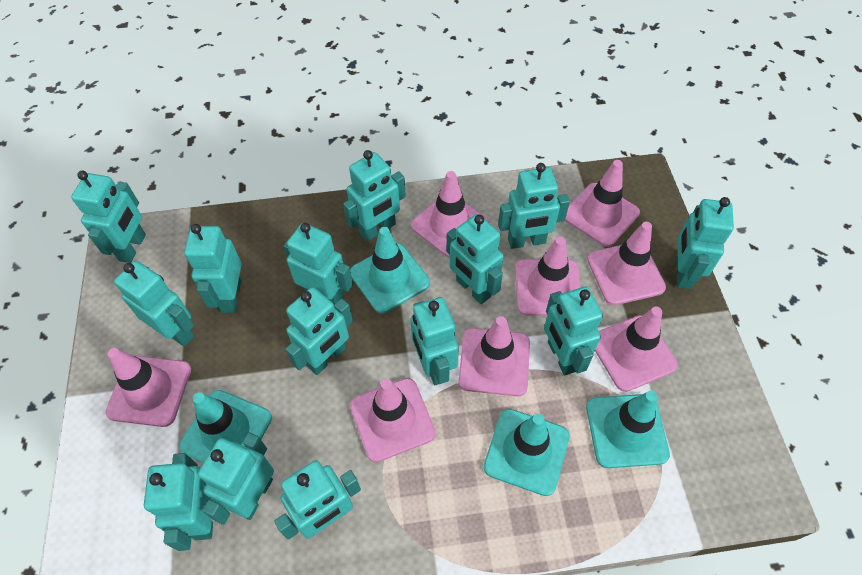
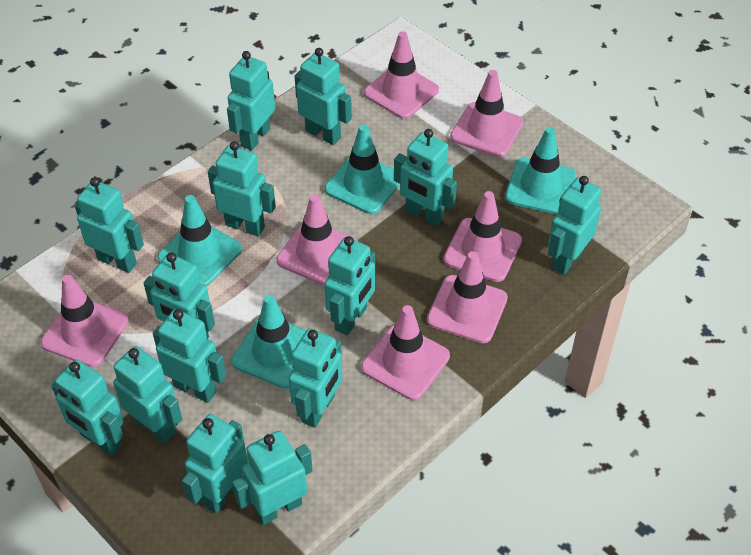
pink traffic cone: [106,348,191,427] [350,378,435,462] [411,171,489,258] [458,316,530,396] [515,237,581,316] [565,160,640,247] [587,222,666,305] [595,307,678,392] = 8 -> [41,274,129,367] [277,194,357,286] [361,305,450,400] [364,31,439,119] [427,251,508,343] [444,191,522,282] [450,70,524,158] = 7

